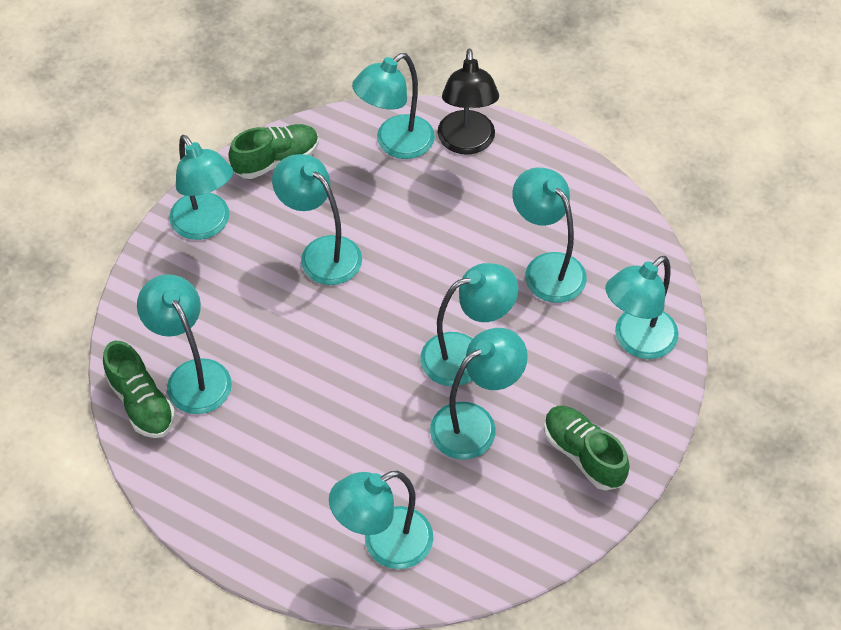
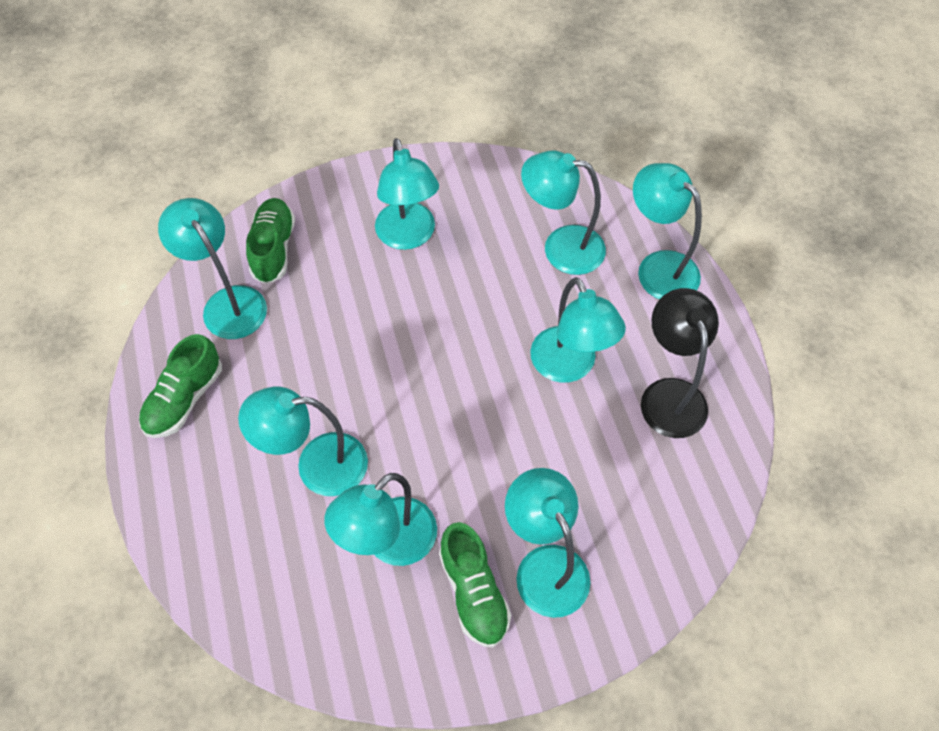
turquoise lamp: [137,274,232,414] [169,135,233,240] [272,154,362,285] [329,471,433,569] [352,53,435,159] [420,263,519,386] [430,328,528,460] [512,167,587,303] [605,256,679,359] = 9 -> [158,198,267,339] [238,387,368,496] [324,473,437,566] [375,138,439,250] [505,468,590,618] [521,151,606,275] [530,277,626,383] [633,163,702,299] = 8

